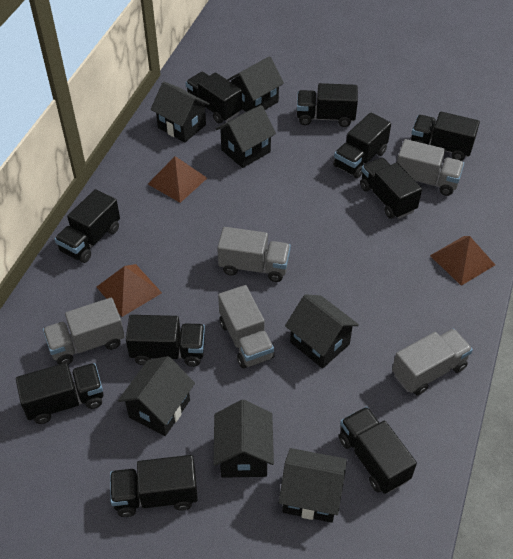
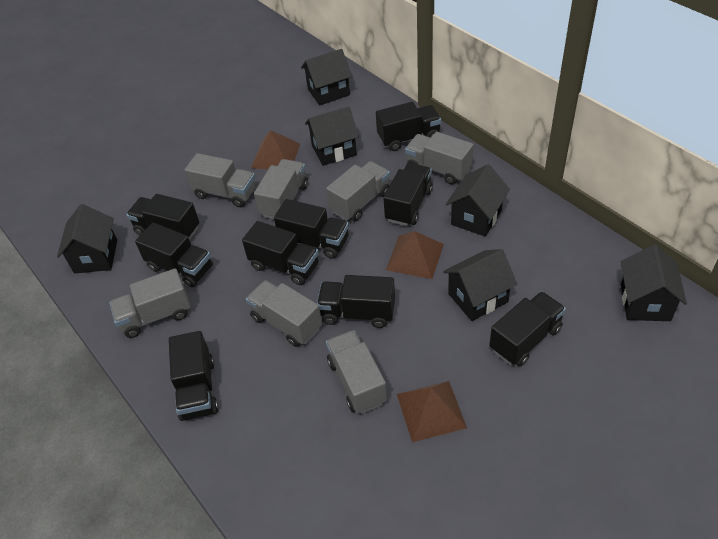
black house: [118,356,195,436] [151,81,210,143] [214,399,274,478] [216,105,276,168] [227,56,284,112] [279,448,347,523] [285,294,359,368] = 7 -> [57,204,117,273] [301,49,352,105] [305,106,359,166] [443,249,517,321] [446,164,510,237] [621,244,687,321] = 6
black truck: [16,363,103,424] [55,189,120,263] [110,455,198,517] [126,315,205,367] [185,72,242,123] [297,83,358,127] [333,112,391,178] [339,407,417,494] [360,158,422,219] [411,111,480,161] = 10 -> [126,194,199,240] [135,223,213,287] [169,331,218,421] [242,221,319,285] [274,199,349,259] [317,275,395,328] [376,102,441,151] [383,163,433,226] [489,291,566,366] = 9
grey truck: [43,298,125,365] [217,227,291,282] [218,285,275,368] [392,328,473,395] [397,139,464,196] = 5 -> [109,268,191,338] [184,153,256,207] [246,280,322,347] [254,159,308,219] [326,161,390,222] [326,330,387,414] [405,132,474,184] = 7

